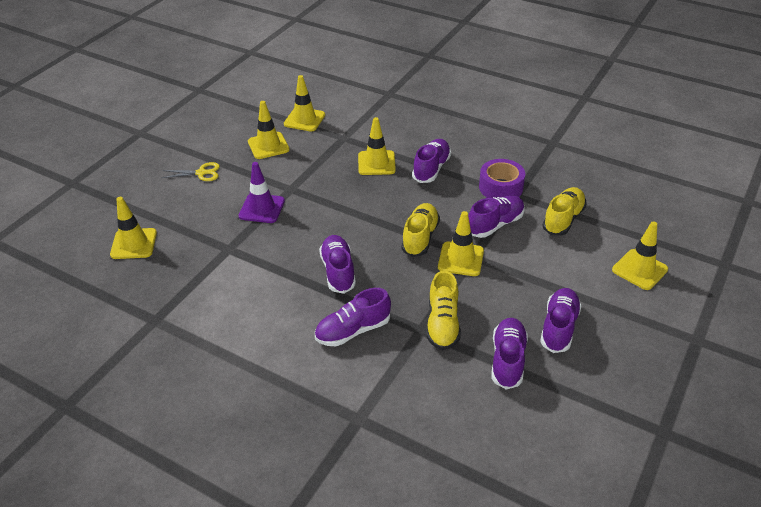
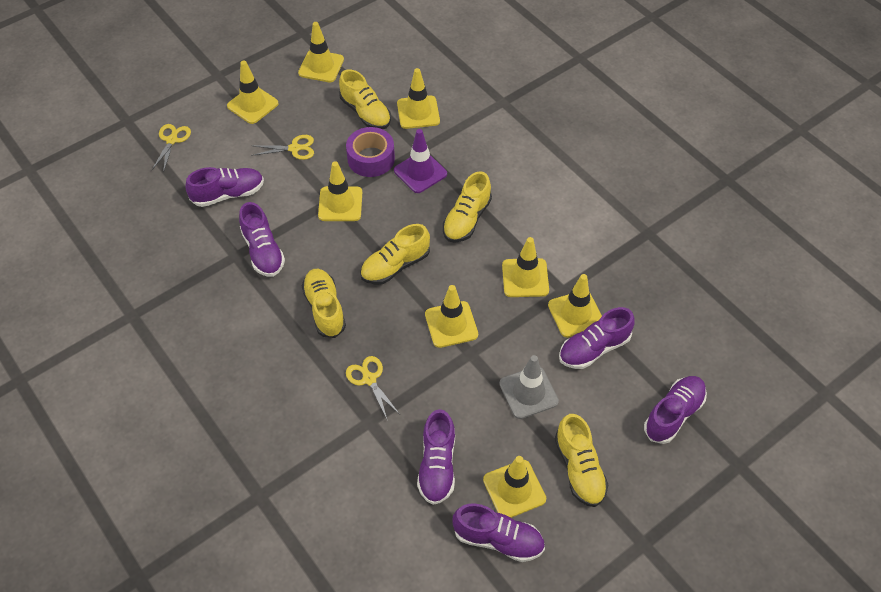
grey traffic cone: none = 0 -> [499,355,559,419] = 1
yellow scissors: [162,162,220,181] = 1 -> [152,124,191,173] [251,135,314,160] [346,356,399,421] = 3
yellow shoe: [401,203,440,257] [426,270,461,350] [542,187,587,236] = 3 -> [302,269,346,338] [339,69,391,129] [360,224,430,285] [443,171,492,242] [555,414,609,507] = 5
yellow traffic cone: [110,197,157,259] [248,101,290,159] [284,75,325,132] [358,117,396,175] [438,211,484,276] [612,222,668,290] = 6 -> [227,61,279,124] [298,22,344,82] [318,161,362,221] [397,68,440,129] [425,285,478,348] [483,456,546,518] [502,237,549,297] [548,274,602,338] = 8

